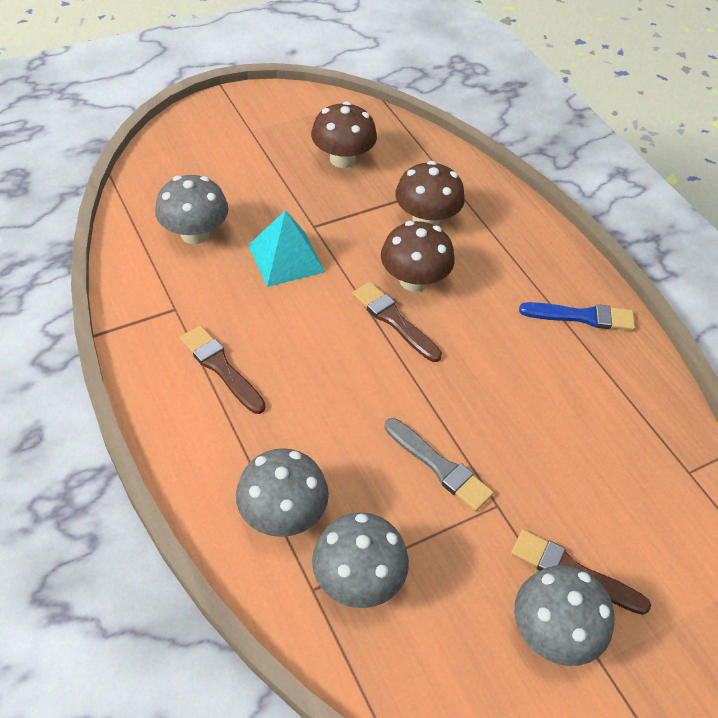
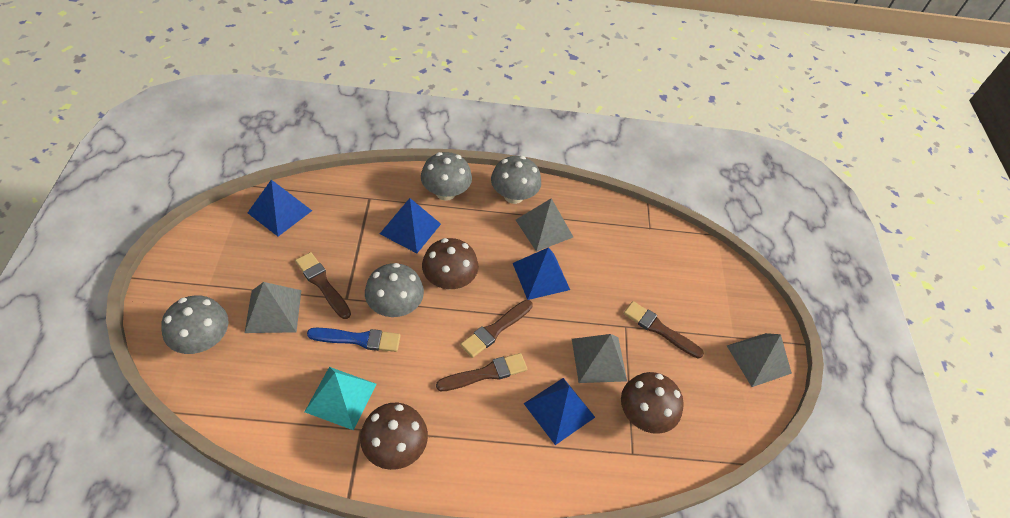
blue pyramid: none = 0 -> [247,180,312,236] [380,198,441,253] [513,247,570,300] [524,378,595,445] = 4
brown brush: [180,325,266,414] [352,282,442,362] [511,530,651,615] = 3 -> [295,252,351,319] [436,353,527,391] [460,300,533,358] [624,301,704,358] = 4
grey brush: [384,418,494,511] = 1 -> none = 0
grey pyramid: none = 0 -> [245,282,301,333] [516,198,573,252] [572,334,627,383] [727,333,792,387] = 4

